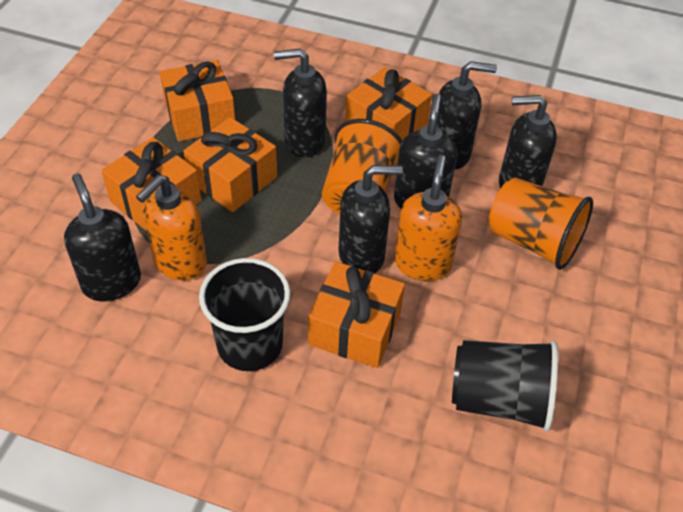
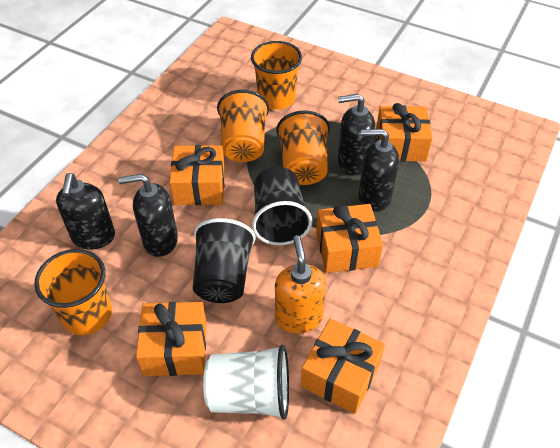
black soap dispenser: [64,173,141,301] [274,48,327,157] [338,165,403,274] [394,94,457,208] [437,61,497,170] [499,95,557,189] = 6 -> [56,173,115,250] [118,174,178,257] [338,94,375,176] [358,129,399,212] = 4
orange cup: [322,119,402,215] [489,177,593,270] = 2 -> [34,249,112,335] [217,90,269,162] [251,41,302,109] [276,111,330,185] = 4
orange soap dispenser: [136,175,207,281] [395,155,462,281] = 2 -> [275,235,326,334] = 1
white cup: none = 0 -> [203,345,289,420] = 1

